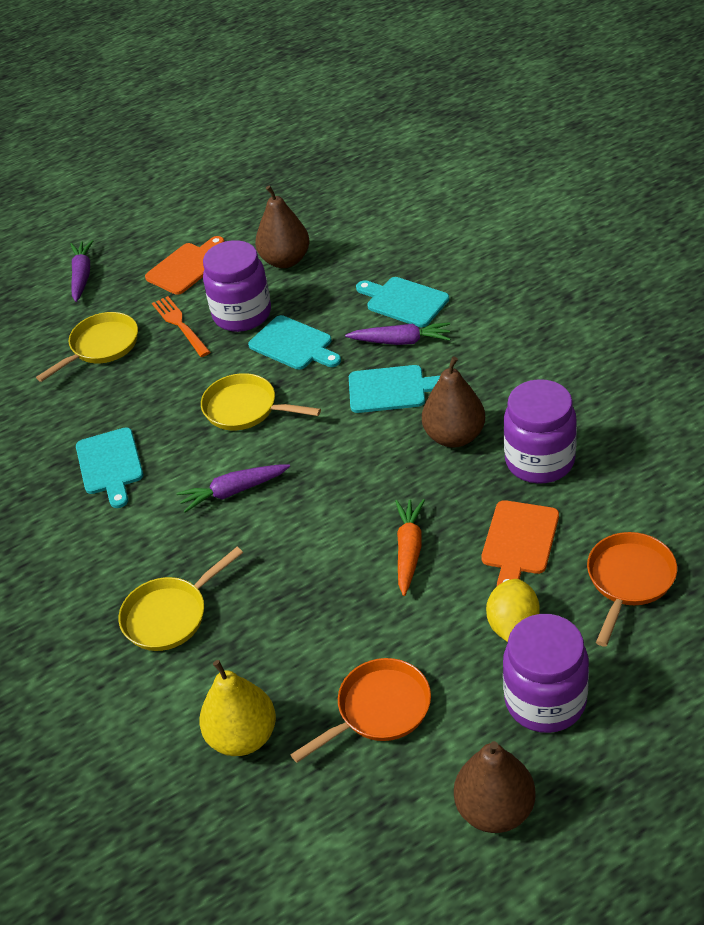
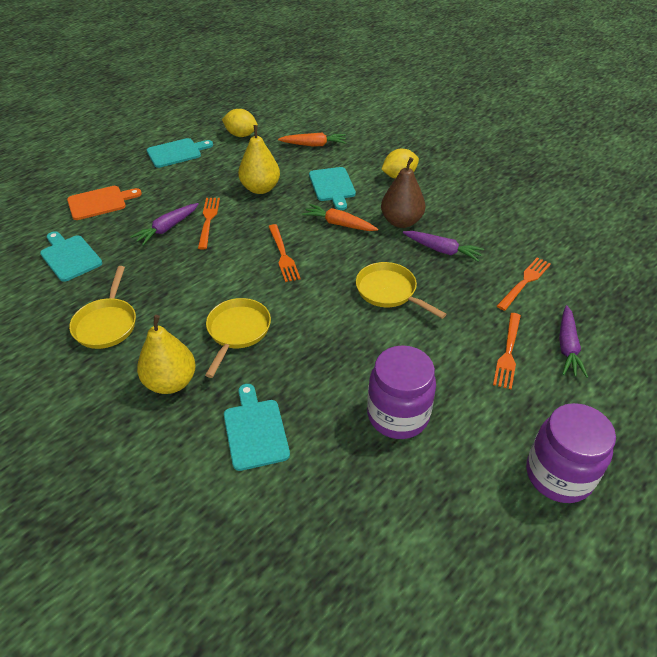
brown pear: [255,185,309,268] [422,356,485,448] [454,741,536,833] = 3 -> [381,157,425,228] = 1
orange carrot: [395,499,425,596] = 1 -> [278,133,347,146] [302,204,378,231] = 2
orange cutting board: [145,236,224,295] [481,500,559,586] = 2 -> [67,186,142,220] = 1
orange fork: [152,296,210,357] = 1 -> [198,198,220,249] [268,224,301,282] [493,313,521,389] [497,257,551,311] = 4
orange pan: [290,658,431,763] [587,532,677,647] = 2 -> none = 0
purple jar: [203,240,271,332] [503,379,577,483] [503,614,589,733] = 3 -> [367,345,436,439] [526,403,616,503] = 2
yellow lemon: [486,579,540,642] = 1 -> [222,109,258,137] [381,149,419,179] = 2
yellow pear: [199,660,276,756] = 1 -> [137,315,196,394] [238,125,280,194] = 2

